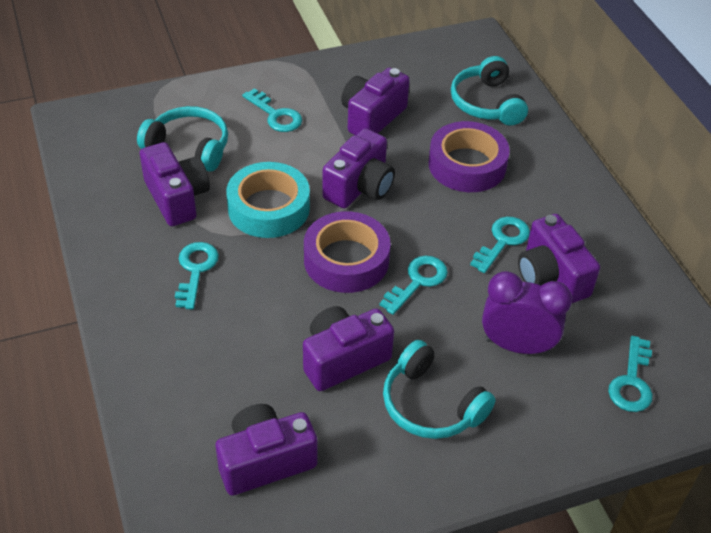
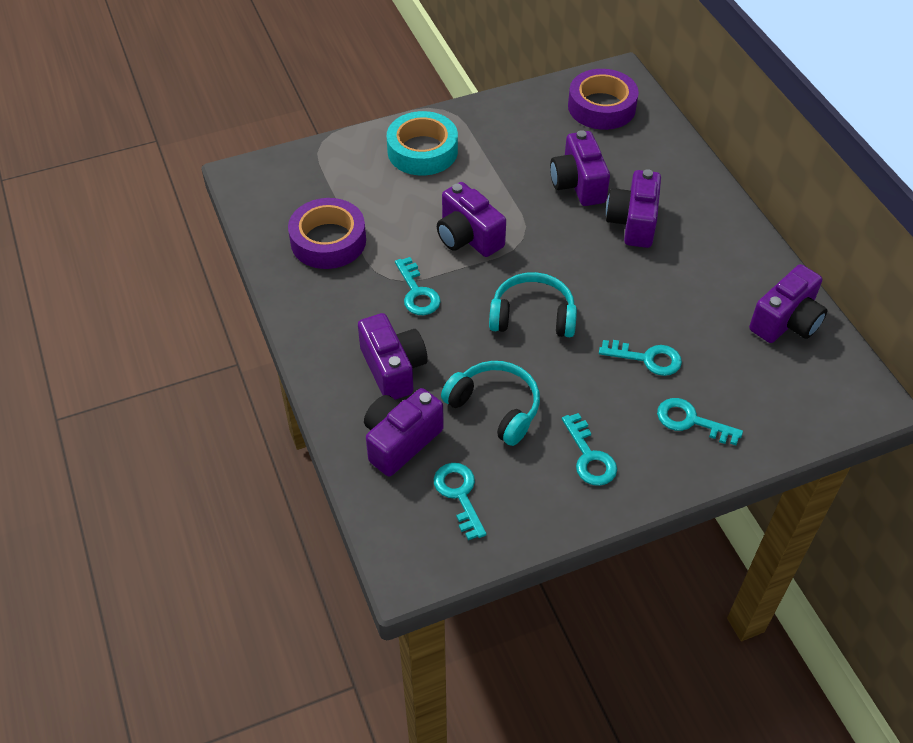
purple clock: [482,271,572,354] = 1 -> none = 0
turquoise headphones: [137,106,228,172] [383,340,496,439] [451,56,528,126] = 3 -> [441,361,540,446] [489,272,577,337] = 2

